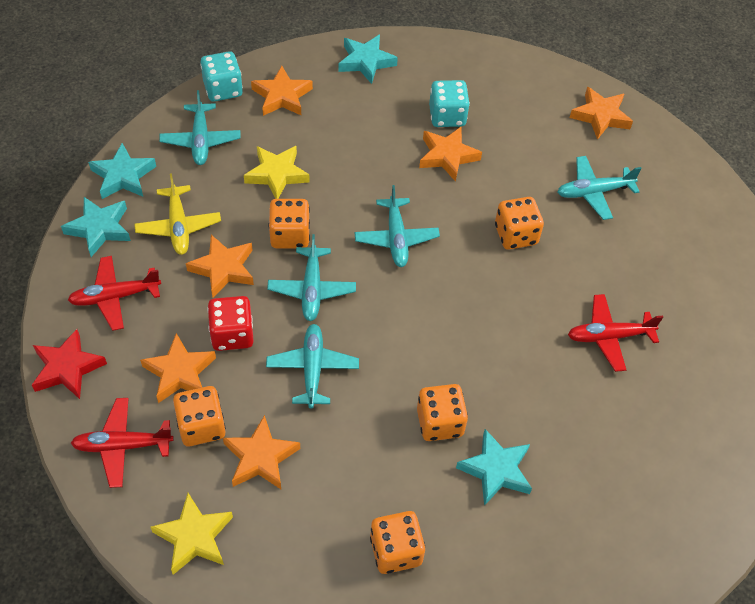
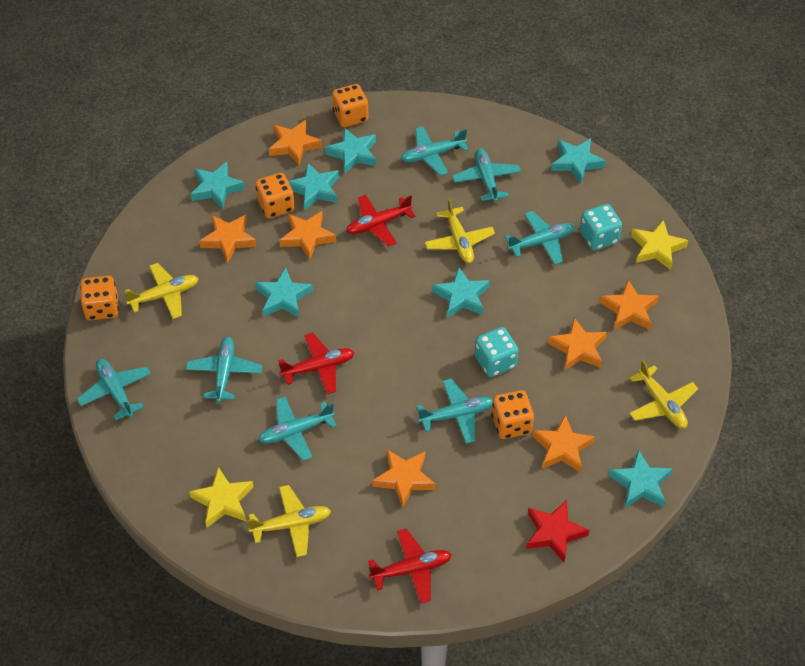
orange dice: [173,386,226,446] [268,199,310,248] [370,511,425,574] [417,384,468,441] [495,197,544,250] = 5 -> [80,276,119,321] [255,173,295,218] [332,84,369,127] [492,390,534,439] = 4
orange star: [140,333,216,403] [186,235,254,298] [223,415,300,489] [251,66,313,116] [419,126,482,182] [570,87,633,140] = 6 -> [199,215,257,263] [269,120,322,165] [279,211,336,260] [372,449,436,508] [532,415,595,473] [548,317,607,371] [600,280,659,330] = 7
red dice: [208,296,254,351] = 1 -> none = 0
turquoise plane: [159,90,241,165] [266,324,359,408] [267,234,356,321] [354,185,440,267] [557,156,642,220] = 5 -> [77,359,151,420] [186,337,262,403] [258,396,337,461] [401,126,469,176] [417,378,493,444] [452,148,521,202] [505,211,574,265] = 7
turquoise star: [61,197,131,257] [88,143,156,199] [339,35,398,84] [456,429,532,506] = 4 -> [191,162,245,209] [255,267,313,318] [288,162,339,210] [325,127,376,174] [432,267,490,318] [551,138,606,184] [608,449,673,508] = 7
yellow plane: [134,173,221,255] = 1 -> [124,263,199,319] [247,485,331,557] [425,198,495,263] [629,360,698,429] = 4

